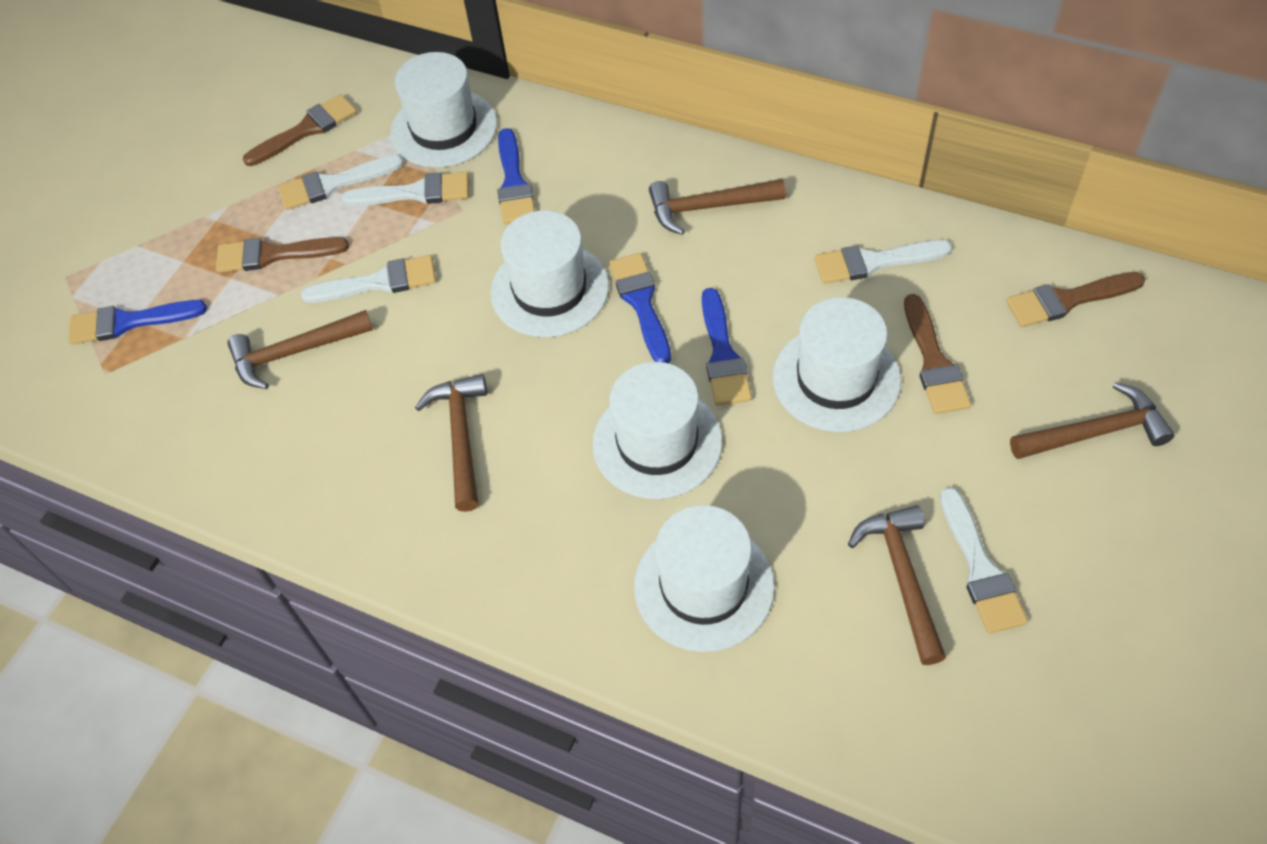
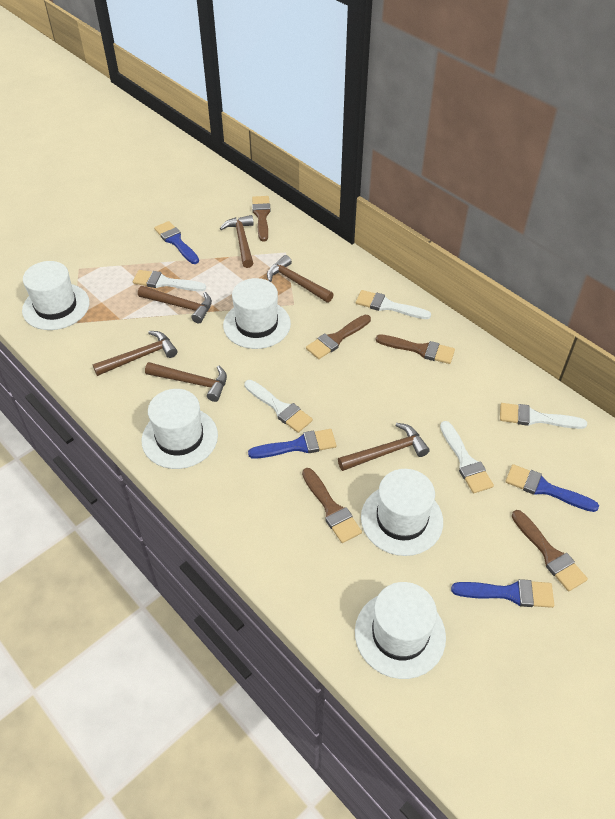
brown brush: [216,237,349,273] [243,94,357,166] [904,294,971,414] [1006,272,1145,327] = 4 -> [252,196,271,242] [302,468,362,543] [306,315,371,359] [376,334,455,364] [512,510,588,591] = 5
brown hammer: [227,310,373,389] [415,374,487,512] [649,179,786,235] [848,505,946,665] [1010,382,1175,459] = 5 -> [92,331,177,376] [138,286,212,324] [145,362,227,402] [220,215,254,268] [267,255,334,303] [338,423,430,471] = 6

